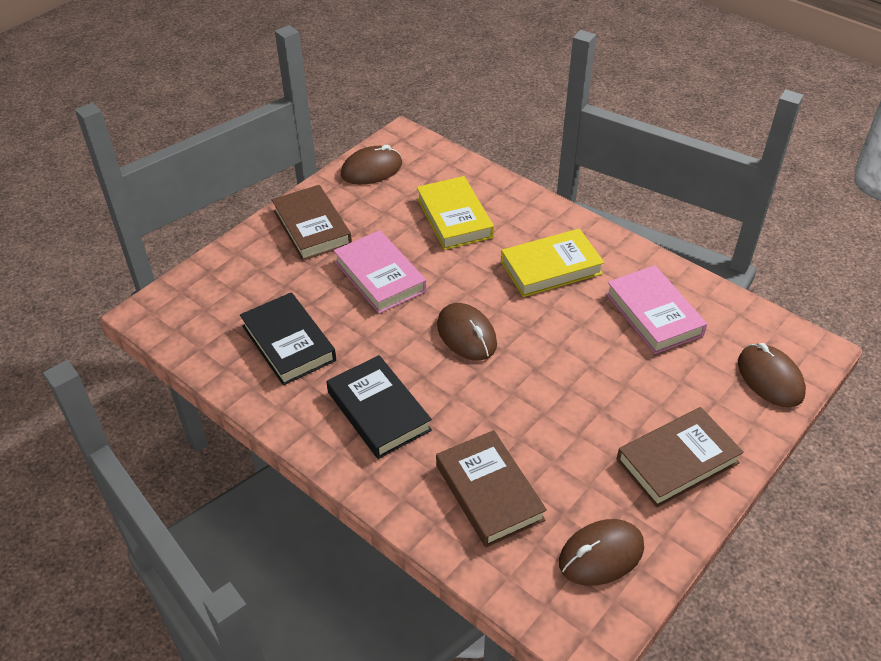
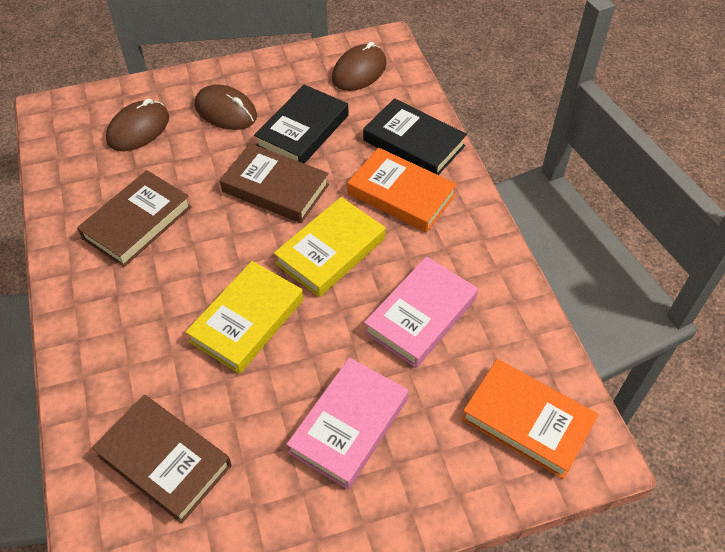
brown mouse: [341,145,402,185] [437,303,497,361] [559,519,644,586] [738,343,806,407] = 4 -> [106,98,169,151] [195,84,257,130] [332,42,386,91] = 3
orange book: none = 0 -> [347,148,457,233] [461,359,598,479] = 2

